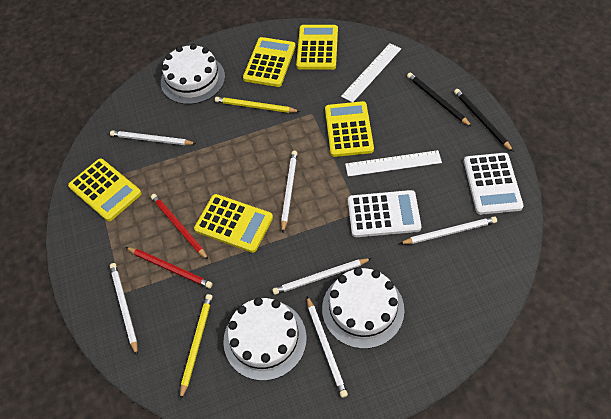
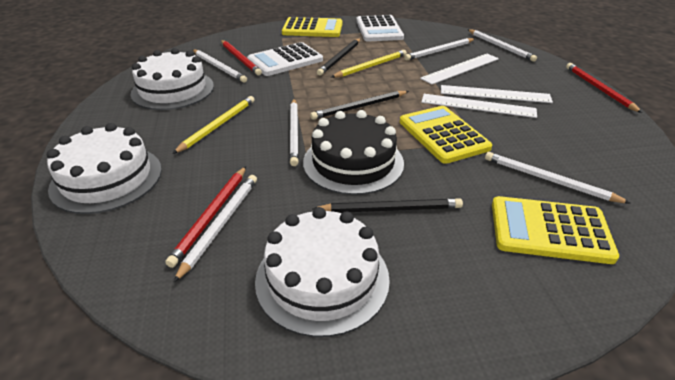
black cake: none = 0 -> [303,110,404,195] = 1
black pencil: [407,73,472,127] [454,89,514,152] = 2 -> [310,91,409,120] [312,198,463,213] [317,38,360,76] = 3
red pencil: [125,247,213,288] [151,194,208,260] = 2 -> [165,166,246,268] [221,40,262,75] [566,63,642,113] = 3
white ruler: [341,43,401,102] [345,150,442,177] = 2 -> [420,54,499,85] [421,94,537,118] [441,85,553,103] = 3
yellow calculator: [68,158,141,221] [194,194,273,253] [243,37,296,87] [296,25,338,70] [325,101,374,157] = 5 -> [282,17,342,37] [400,106,492,164] [492,196,619,264] = 3

